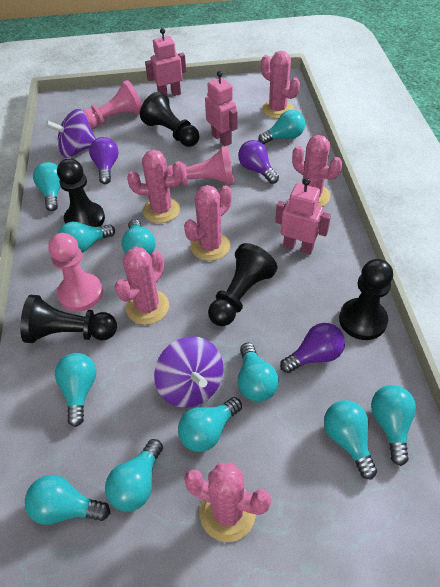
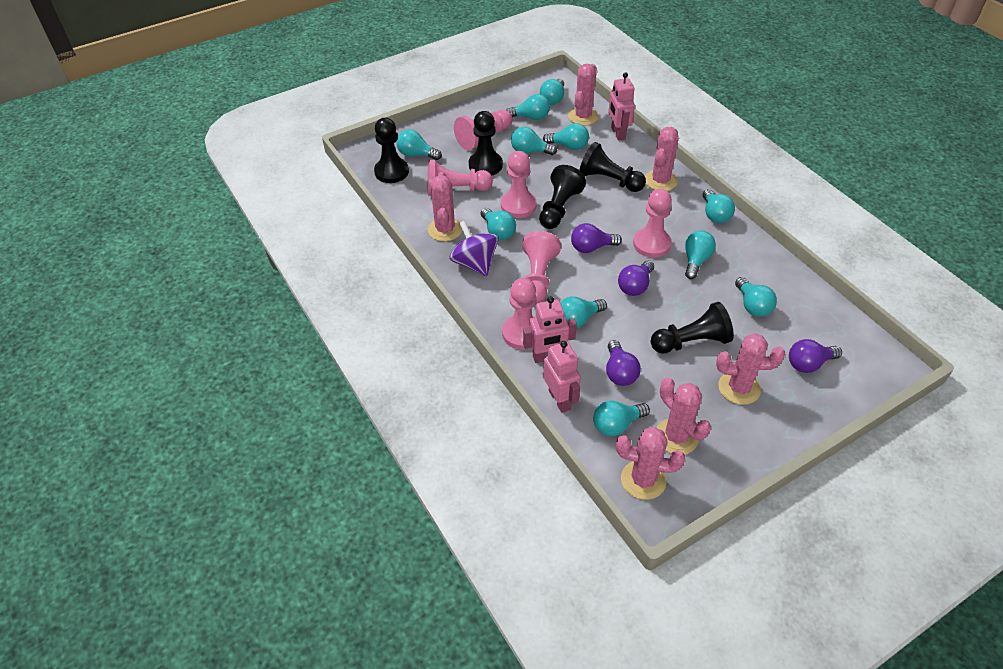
pink pawn: [48,233,103,312] [83,80,142,130] [167,146,234,187] = 3 -> [427,160,493,196] [454,110,512,150] [501,151,537,218] [502,278,537,350] [522,231,561,303] [633,189,672,258] = 6
purple light bulb: [89,137,119,184] [238,140,279,184] [280,323,345,373] = 3 -> [571,223,622,253] [606,340,641,386] [618,260,654,296] [789,339,842,373] = 4
purple spinning top: [46,109,96,158] [154,336,223,408] = 2 -> [449,220,498,276] = 1

